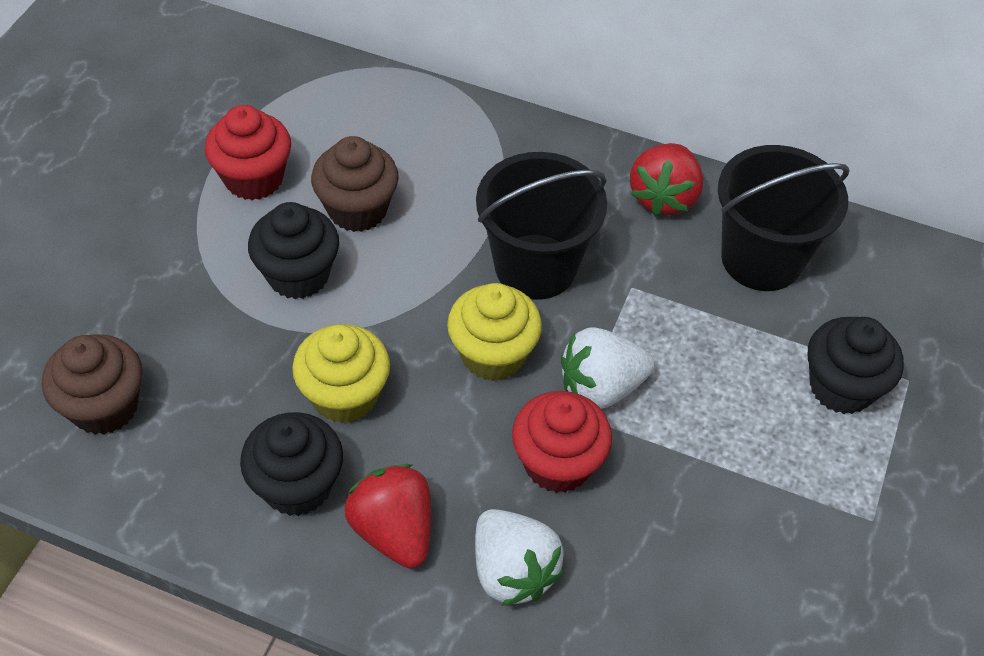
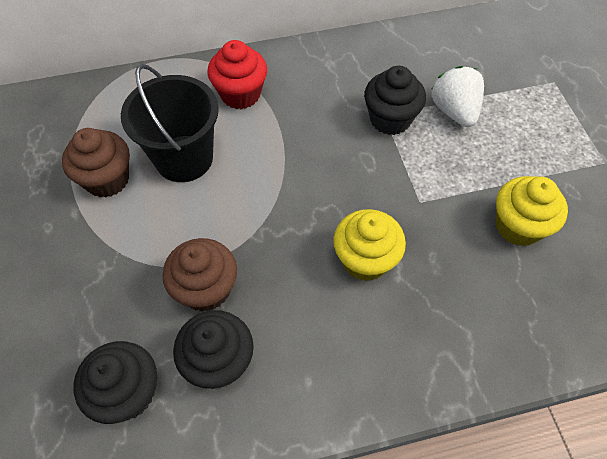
black bucket: [476,152,607,300] [718,145,850,291] = 2 -> [121,64,219,182] = 1
red cupcake: [205,105,291,200] [512,391,612,493] = 2 -> [207,40,267,109] = 1
red strawberry: [344,464,431,568] [630,143,703,217] = 2 -> none = 0
white strawberry: [475,509,564,606] [561,327,654,409] = 2 -> [432,66,484,127] = 1

